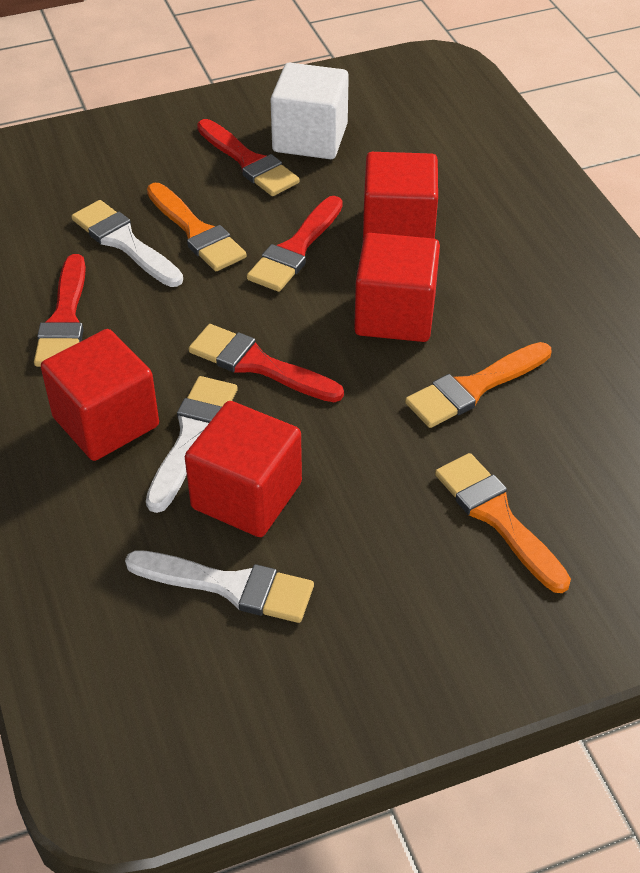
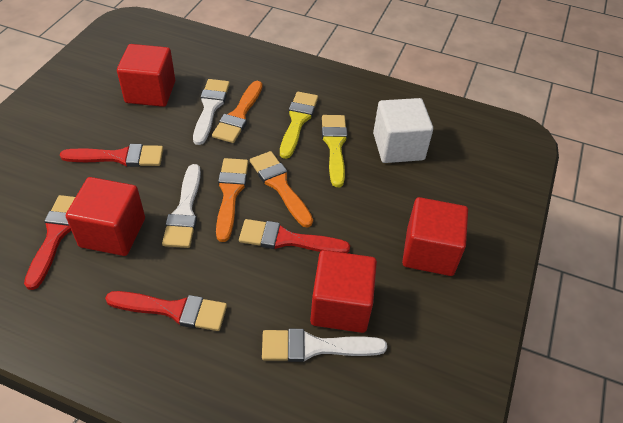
yellow brush: none = 0 -> [280,92,318,159] [322,115,347,187] = 2

